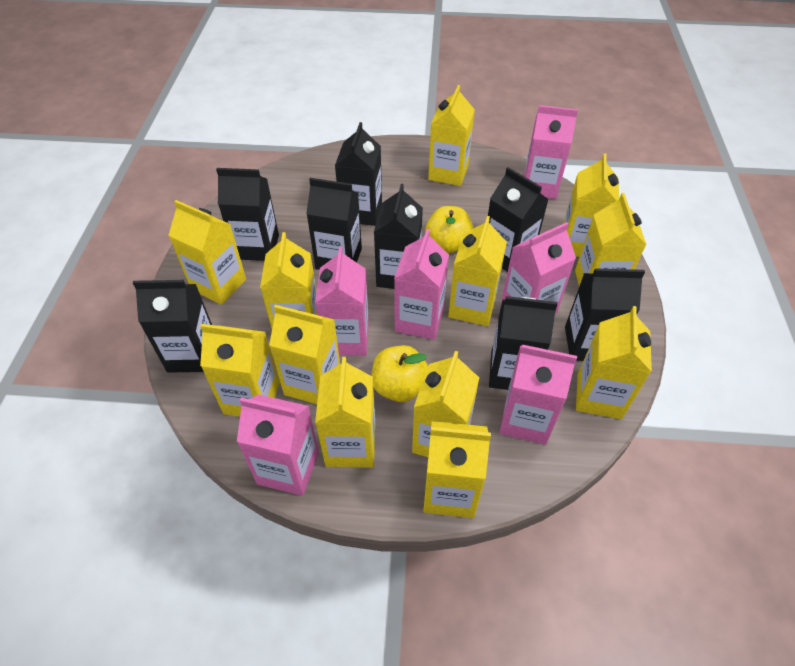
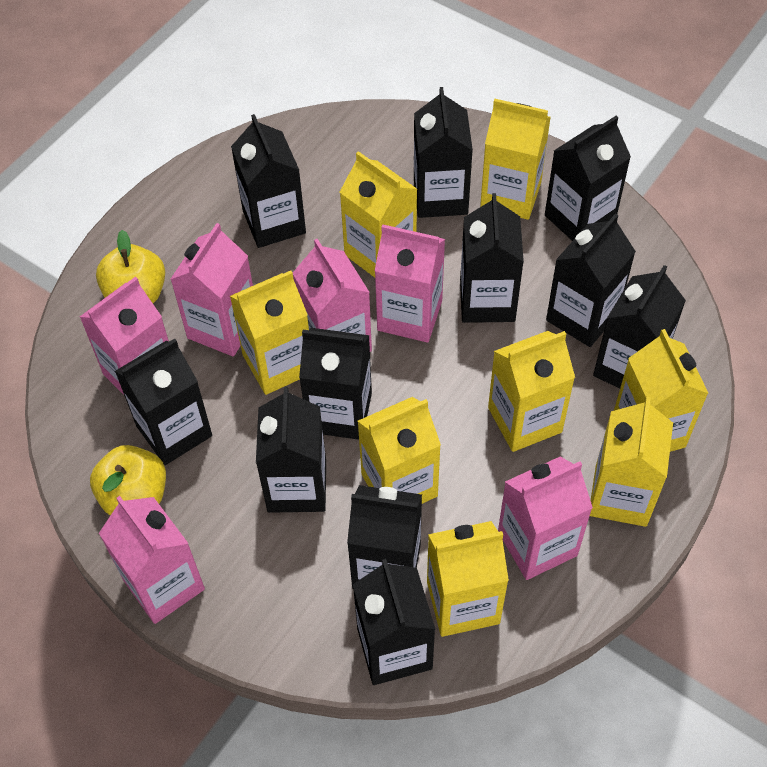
black carton: [133,280,212,373] [216,168,279,261] [306,178,362,270] [335,122,382,226] [374,184,423,289] [488,167,549,272] [489,296,558,390] [565,268,645,361] = 8 -> [115,338,212,465] [231,114,306,248] [256,387,326,513] [299,328,372,440] [347,485,422,589] [353,559,435,685] [414,87,473,218] [460,193,524,323] [545,116,631,241] [546,214,636,347] [593,265,686,388] = 11
yellow carton: [168,200,246,305] [200,324,280,417] [260,232,317,328] [269,305,340,404] [315,357,376,468] [412,351,479,457] [423,421,491,518] [428,85,475,186] [448,216,507,326] [563,153,619,257] [575,193,647,286] [576,306,652,419] = 12 -> [230,271,309,395] [340,151,417,278] [358,397,441,504] [427,521,509,637] [480,99,551,220] [488,331,575,452] [590,397,673,527] [614,329,708,452] = 8

